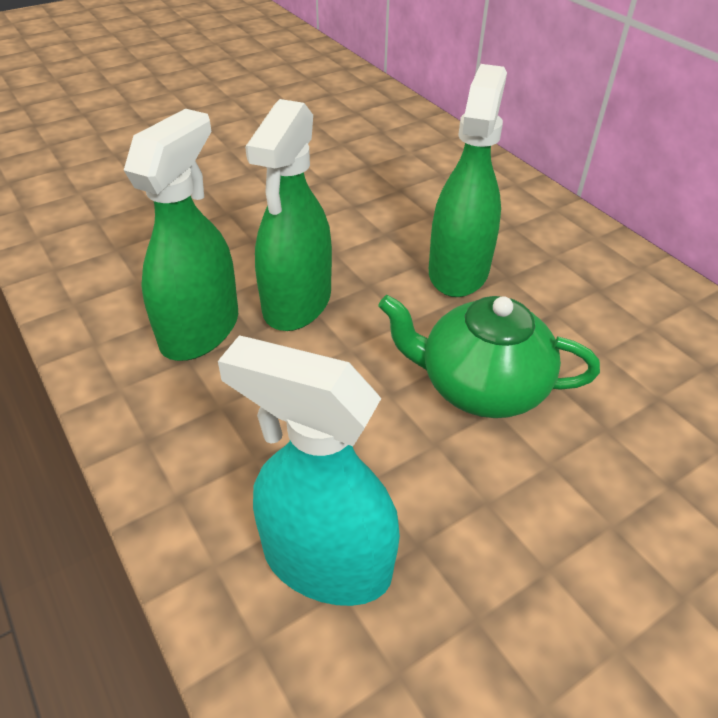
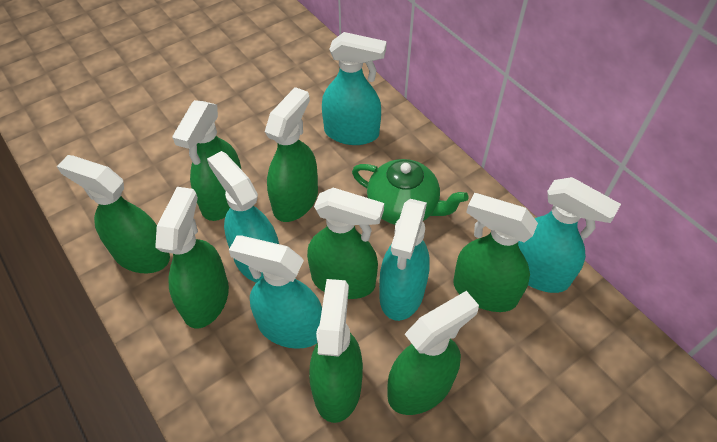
green spray bottle: [124,109,238,361] [245,99,332,331] [429,64,507,297] = 3 -> [57,155,170,273] [155,187,229,328] [172,100,242,221] [265,87,318,222] [307,188,384,299] [309,279,363,423] [387,291,479,415] [453,193,538,312] = 8
turquoise spray bottle: [218,335,400,606] = 1 -> [207,151,279,283] [229,235,322,349] [322,32,387,145] [379,199,430,321] [518,177,621,293] = 5

